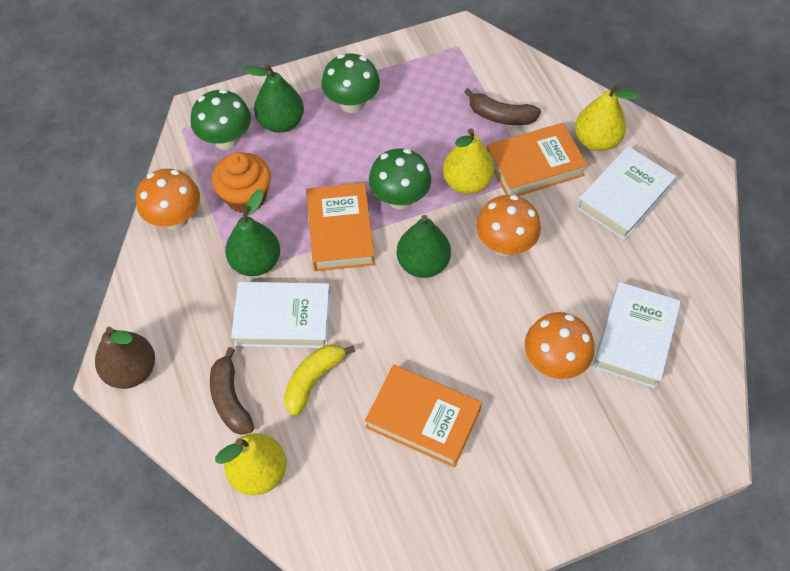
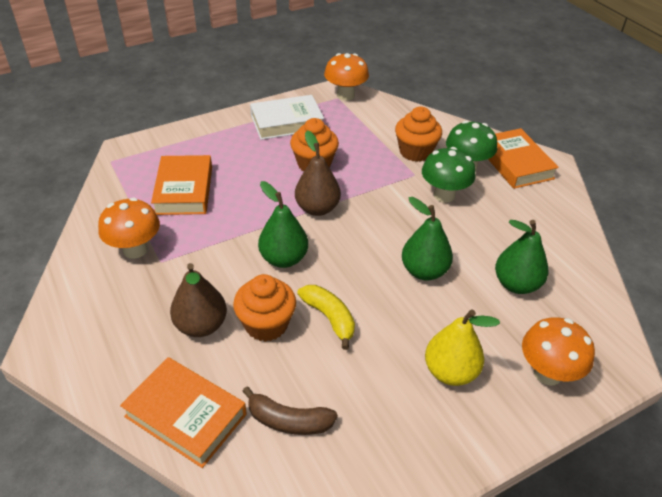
brown banana: [210,347,254,435] [464,88,541,125] = 2 -> [242,387,338,435] = 1
brown pear: [95,327,155,389] = 1 -> [170,263,227,337] [295,130,341,216] = 2
green mushroom: [191,89,251,150] [321,54,380,113] [369,148,431,209] = 3 -> [422,147,476,203] [446,121,497,172] = 2
orange cupcake: [212,152,271,213] = 1 -> [233,274,296,342] [290,118,339,171] [395,107,442,162] = 3
white book: [231,282,330,348] [576,146,676,240] [593,282,681,389] = 3 -> [250,95,324,140] = 1
yellow pear: [215,433,286,495] [443,128,495,194] [575,84,640,151] = 3 -> [425,309,500,386] = 1

